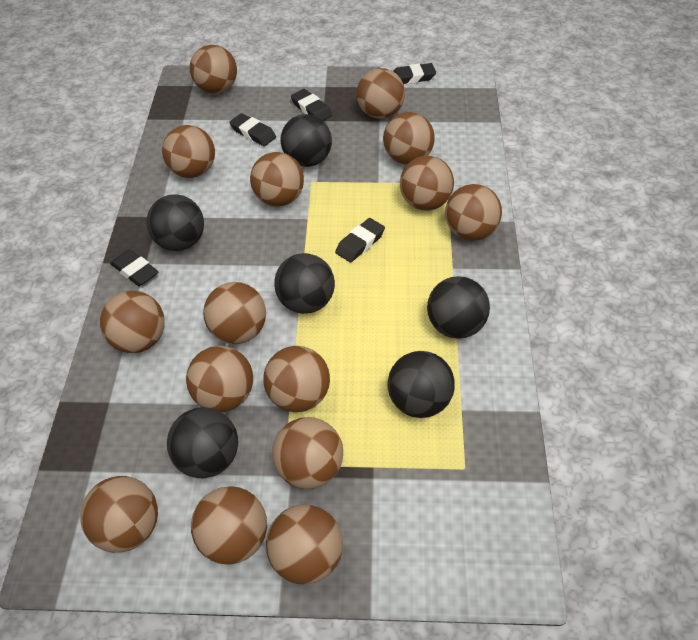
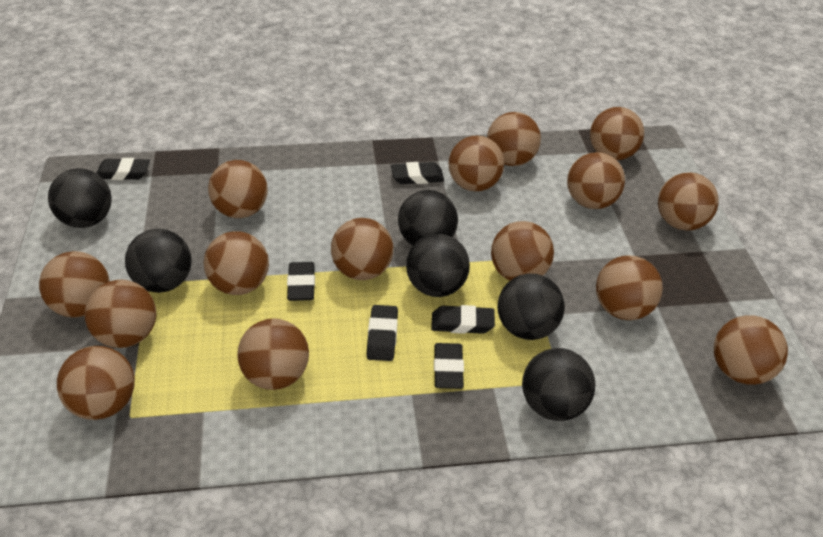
black eraser: [110,249,159,286] [229,113,276,146] [291,89,332,121] [335,218,385,263] [393,63,436,84] = 5 -> [97,158,150,180] [287,262,315,301] [367,305,398,361] [391,162,444,184] [431,305,495,334] [434,343,464,389] = 6

